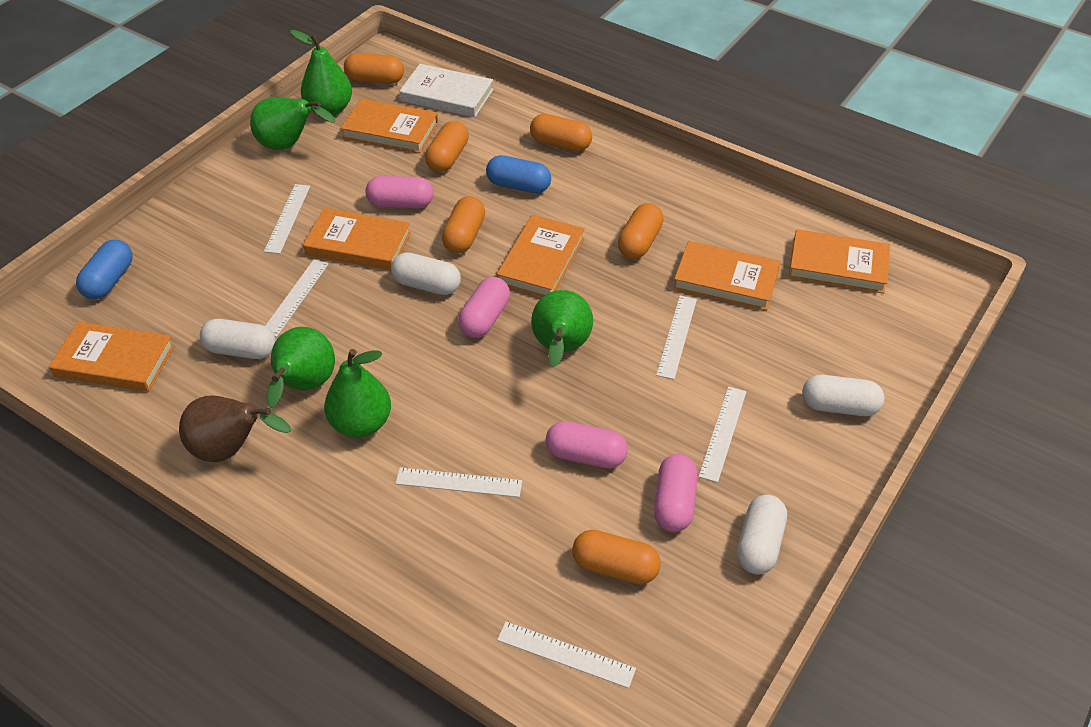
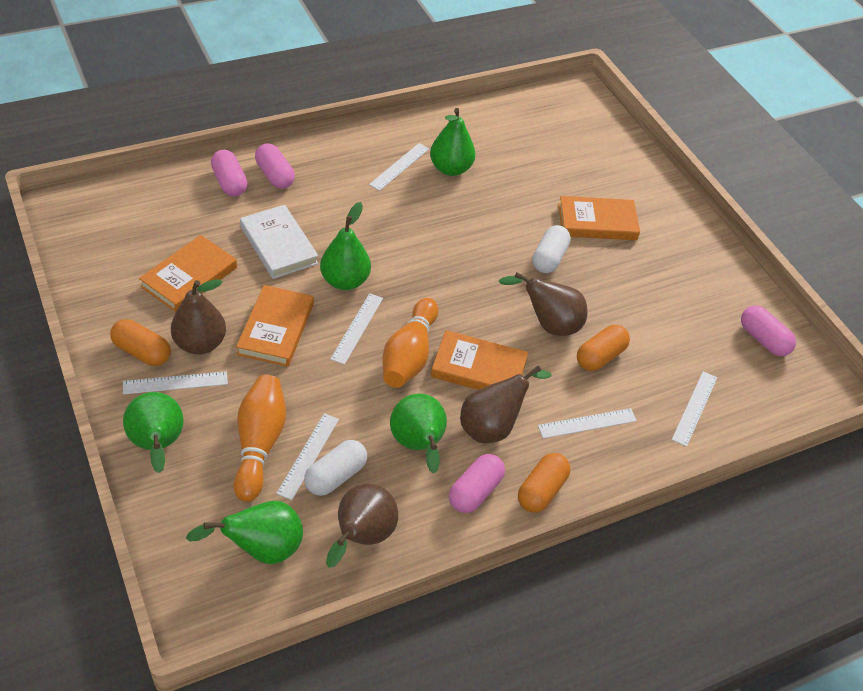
blue capsule: [76,240,133,299] [486,155,551,193] = 2 -> none = 0
brown pear: [179,395,291,462] = 1 -> [171,279,226,354] [326,484,398,568] [460,366,551,443] [499,272,587,336] = 4
orange book: [49,321,174,392] [303,208,411,270] [341,99,438,153] [497,215,585,297] [673,241,780,311] [788,229,890,294] = 6 -> [139,235,237,312] [236,285,314,367] [431,330,528,390] [558,196,640,240] = 4
orange bowling pin: none = 0 -> [234,375,286,502] [383,298,438,388] = 2
orange capsule: [344,53,404,84] [425,121,469,172] [442,196,485,253] [530,114,592,152] [572,530,661,584] [618,203,664,259] = 6 -> [110,319,171,366] [518,453,570,513] [577,325,630,371] = 3
white capsule: [200,319,276,359] [391,252,461,295] [737,495,787,575] [802,375,884,416] = 4 -> [304,440,367,496] [532,225,571,273] = 2

